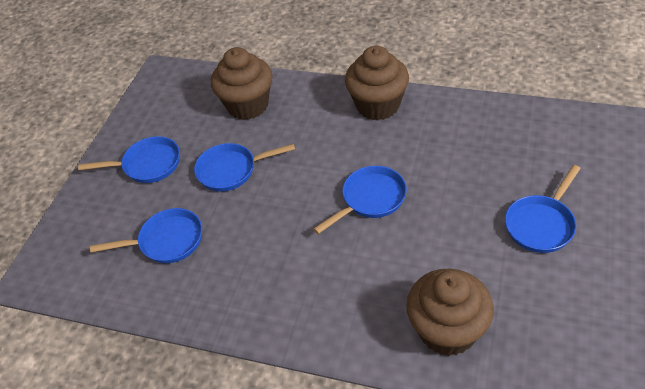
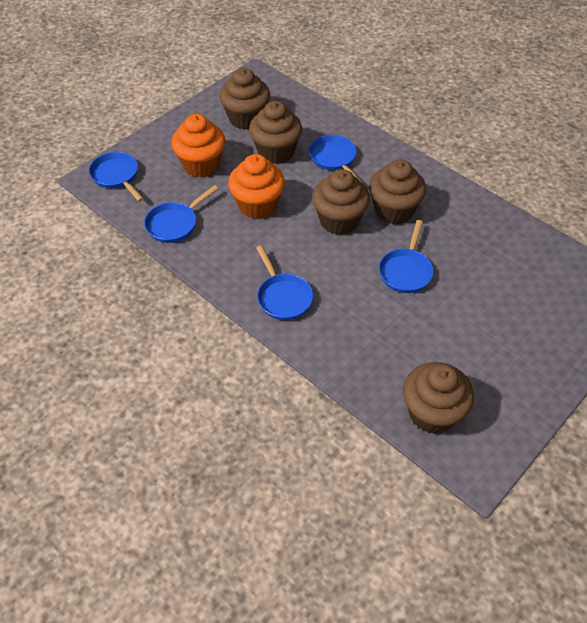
brown cupcake: [211,47,272,120] [345,46,409,120] [406,269,494,356] = 3 -> [219,68,270,130] [249,101,302,164] [312,169,370,235] [369,159,426,225] [403,362,474,434] = 5
orange cupcake: none = 0 -> [171,114,225,177] [228,154,285,219] = 2

